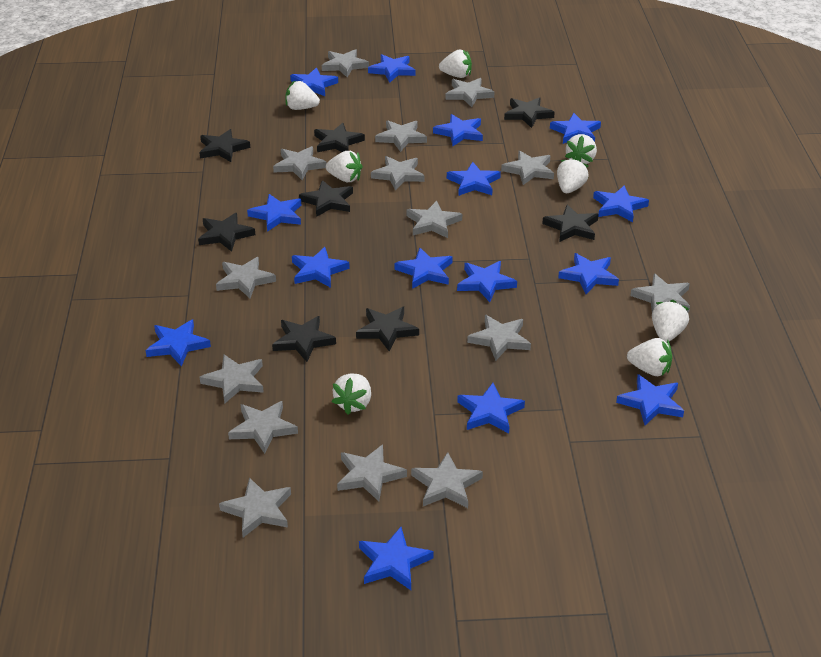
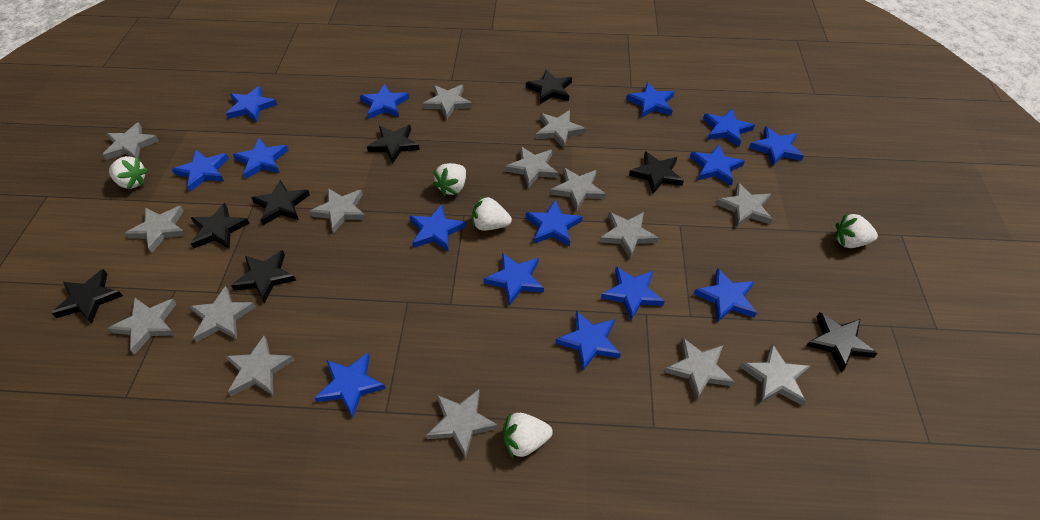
white strawberry: [285,81,320,110] [326,151,363,182] [332,374,371,414] [439,50,472,78] [557,157,589,193] [565,134,597,164] [627,338,672,376] [652,300,689,342] = 8 -> [109,156,148,189] [433,163,466,196] [472,195,512,231] [503,413,553,458] [834,212,878,248] = 5

